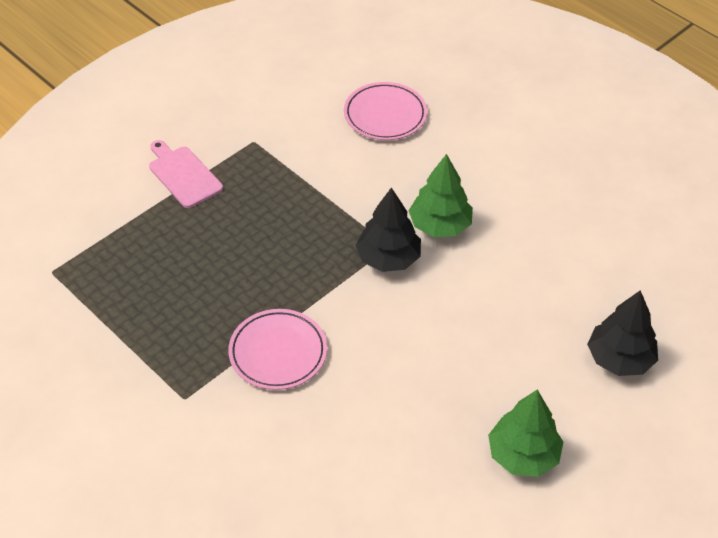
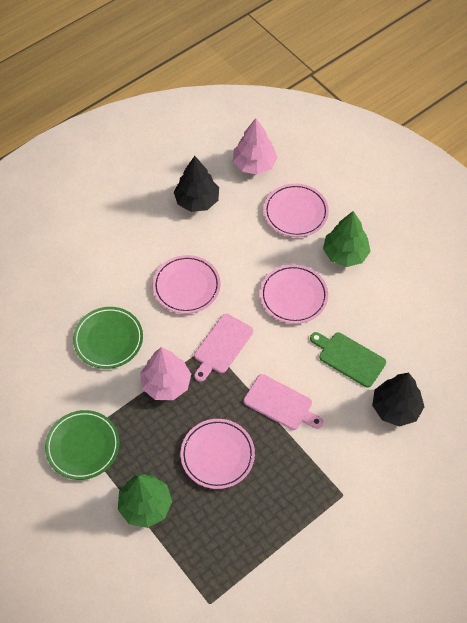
green cutting board: none = 0 -> [310,332,386,388] = 1
green plate: none = 0 -> [45,410,119,480] [73,307,143,369] = 2
pink cutting board: [149,140,223,208] = 1 -> [194,314,253,382] [244,374,323,430] = 2
pink plate: [228,309,327,390] [344,82,427,140] = 2 -> [153,255,221,314] [180,419,255,489] [260,264,328,324] [264,183,329,237] = 4
pink tree: none = 0 -> [140,347,191,400] [233,118,278,175] = 2

